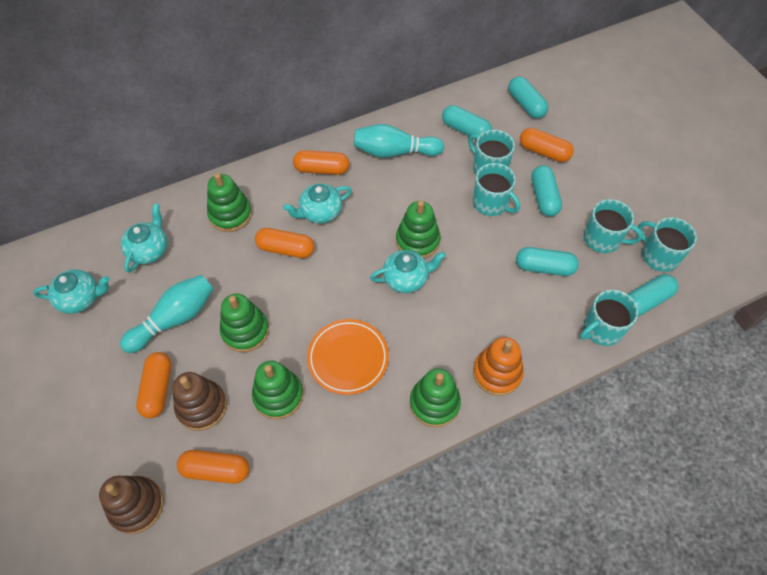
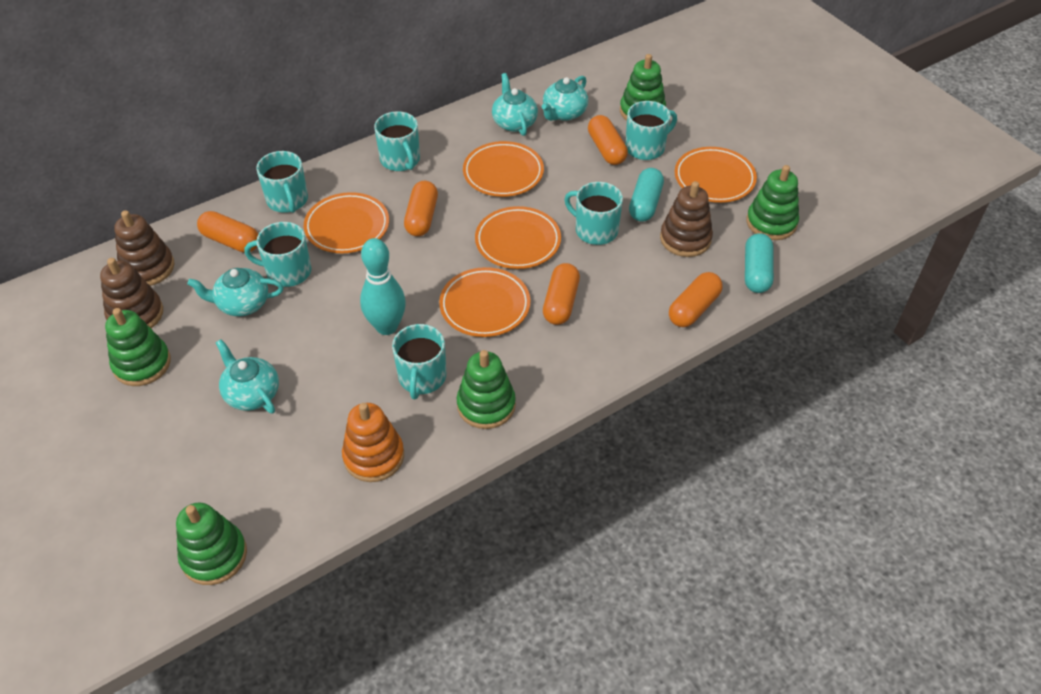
brown stacking toy: [99,476,164,534] [172,372,227,431] = 2 -> [100,258,163,328] [114,210,175,286] [660,181,713,257] = 3
orange plate: [307,319,389,395] = 1 -> [304,192,389,253] [439,267,530,337] [463,141,544,197] [475,206,561,269] [675,147,757,203] = 5
turquoise bowling pin: [120,275,214,353] [354,124,444,158] = 2 -> [360,238,406,335] = 1
turquoise capsule: [442,105,492,140] [508,76,548,119] [516,247,579,276] [531,165,562,216] [628,274,678,316] = 5 -> [629,168,664,222] [745,233,774,293] = 2
turquoise mug: [468,130,515,174] [473,163,520,216] [580,290,638,346] [584,199,643,253] [638,217,697,272] = 5 -> [244,222,311,287] [256,151,308,213] [374,111,420,171] [392,324,446,399] [564,182,623,245] [625,101,677,160] = 6

